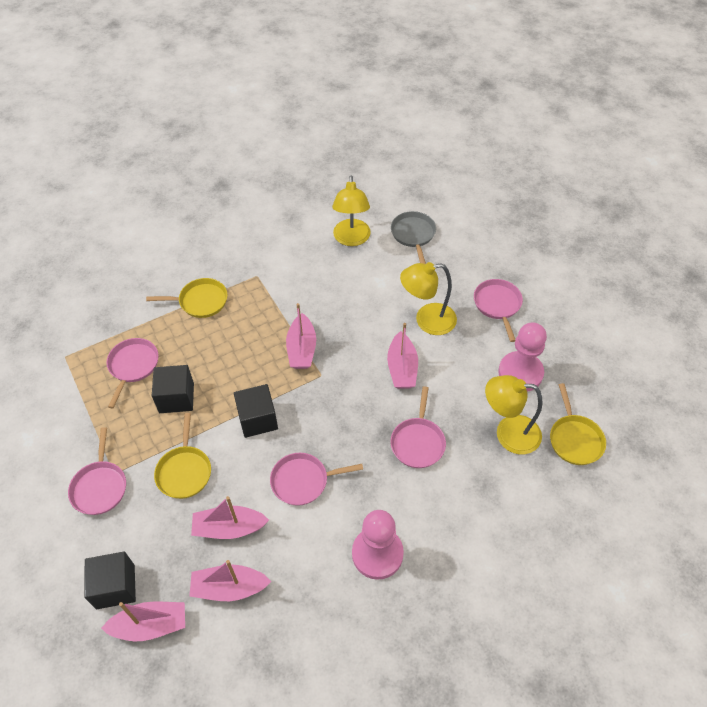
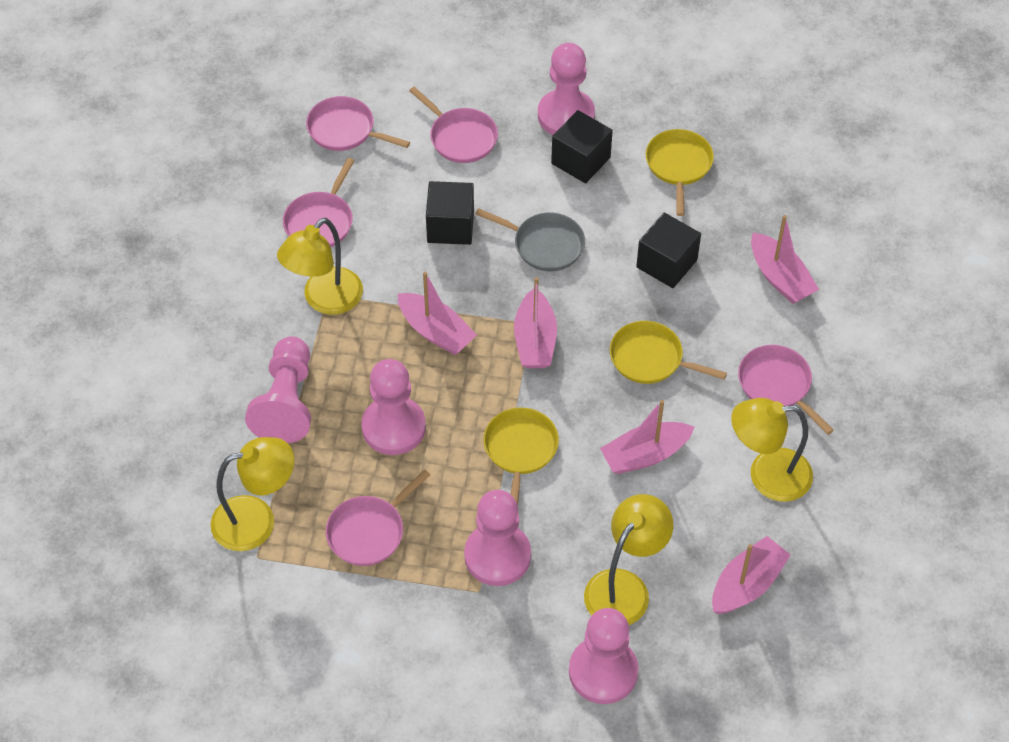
pink pawn: [352,510,404,580] [498,323,547,392] = 2 -> [245,336,311,443] [361,359,426,455] [464,490,531,586] [538,43,595,135] [569,608,639,704] = 5
yellow lamp: [332,175,371,246] [400,262,457,335] [485,375,543,454] = 3 -> [211,437,294,551] [277,218,363,315] [584,494,673,625] [731,398,813,502] = 4

